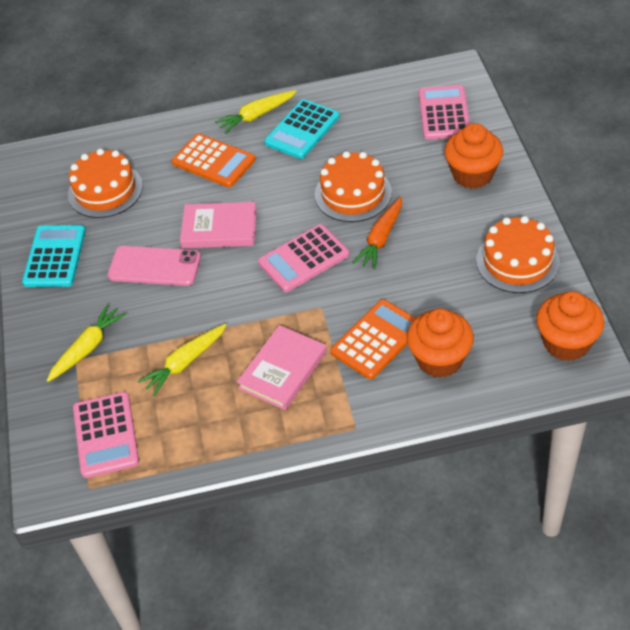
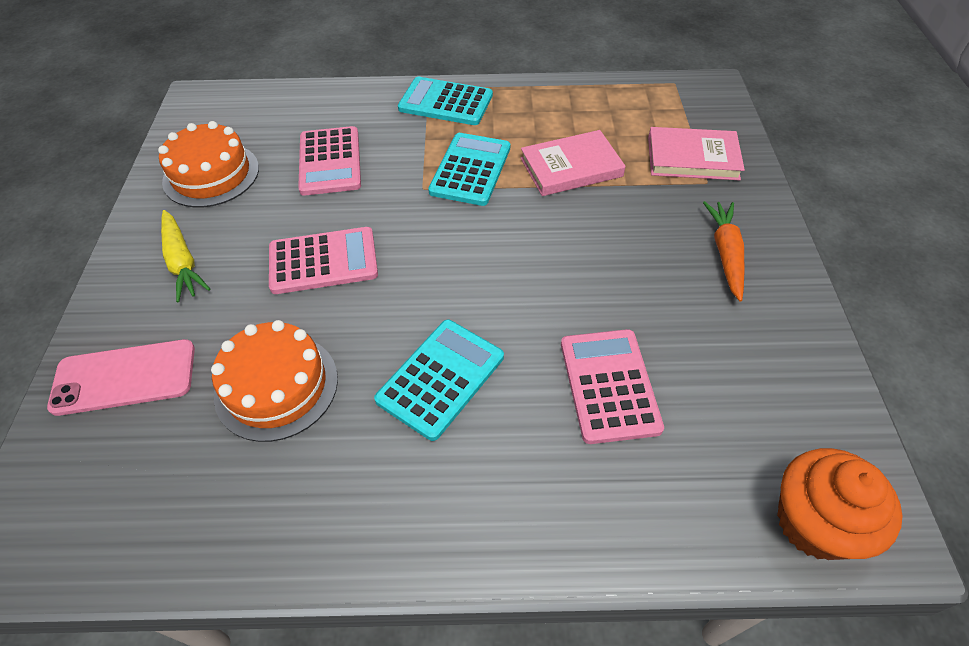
orange cake: [68,149,143,218] [315,151,392,222] [476,216,560,293] = 3 -> [158,121,259,208] [211,320,338,442] = 2
orange calculator: [172,133,256,188] [330,299,416,379] = 2 -> none = 0
orange cupcake: [407,308,474,378] [444,123,503,188] [536,291,604,361] = 3 -> [777,448,903,560] = 1
turquoise calculator: [22,225,86,287] [264,99,340,159] = 2 -> [374,320,504,441] [398,77,493,125] [428,133,510,206] = 3
yellow carrot: [47,304,126,382] [138,324,226,396] [215,90,297,134] = 3 -> [161,210,210,302] = 1

